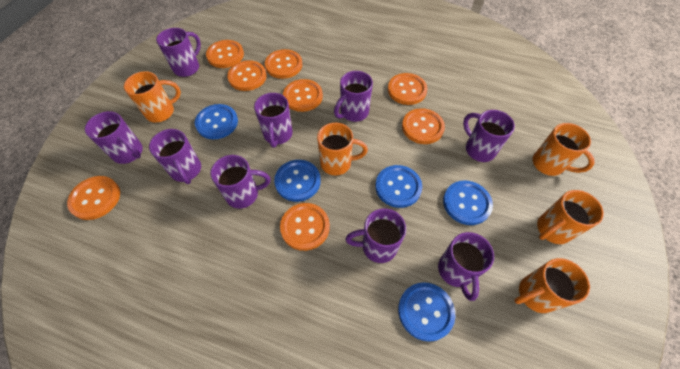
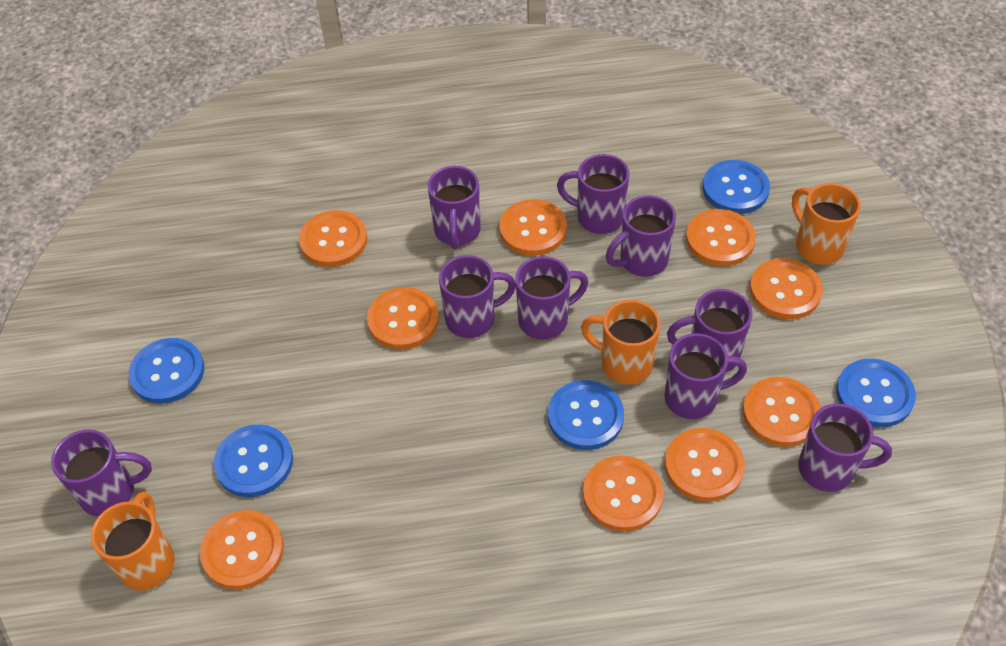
orange button: [67,176,120,220] [206,40,244,68] [227,60,267,91] [265,49,302,79] [280,203,330,251] [283,79,323,112] [388,73,427,105] [402,108,445,144] = 8 -> [200,510,284,590] [299,210,367,267] [367,287,439,350] [500,199,567,256] [583,455,663,532] [665,428,745,502] [686,209,756,266] [743,377,821,447] [750,258,823,319] = 9
orange mug: [124,71,181,123] [317,123,368,175] [514,258,590,313] [533,123,595,176] [537,190,604,244] = 5 -> [91,492,175,591] [581,300,660,385] [792,183,861,265] = 3

